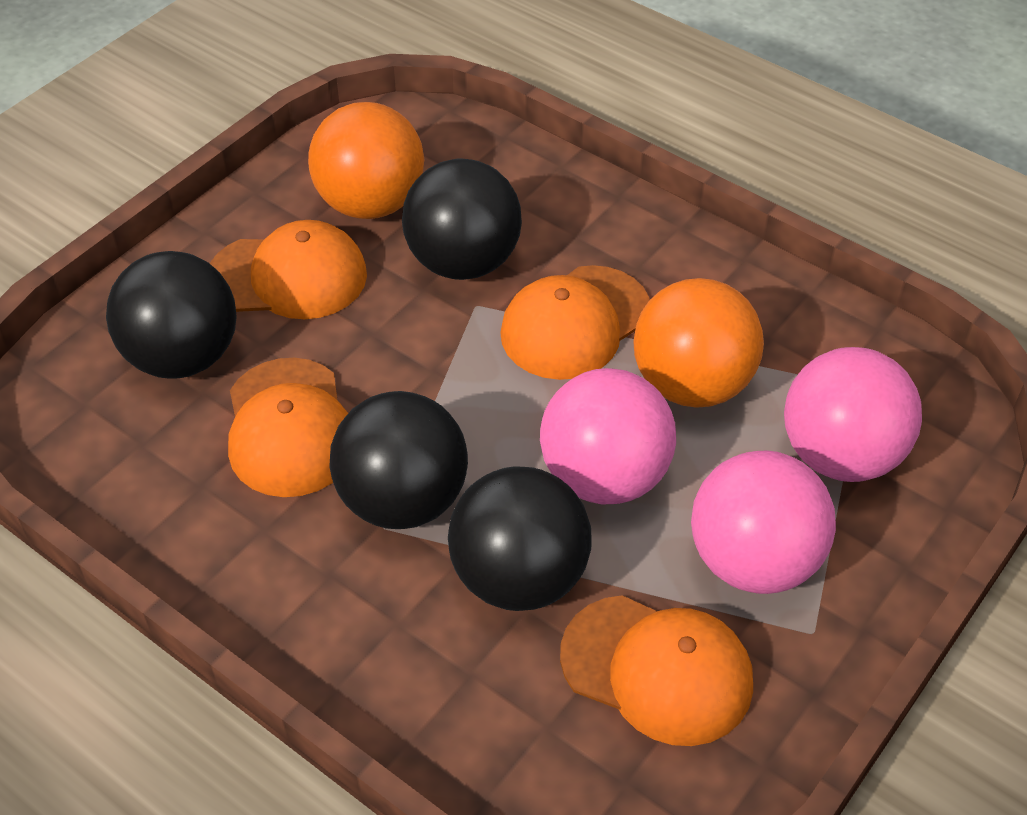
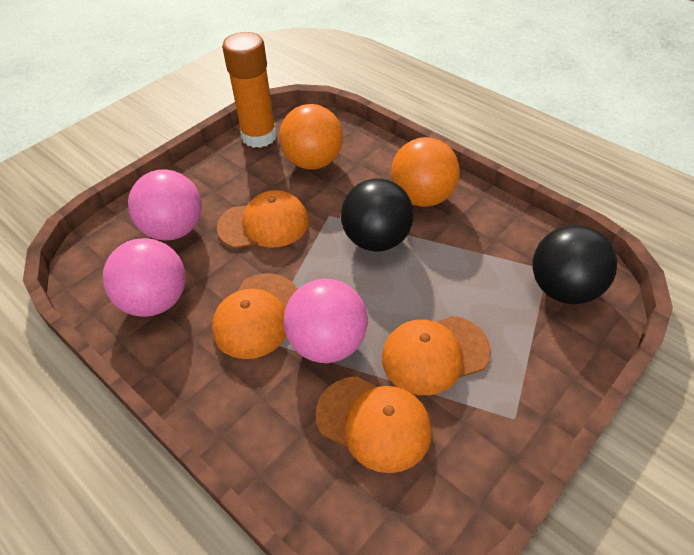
black ball: [106,251,237,379] [329,391,468,529] [402,159,522,280] [448,466,592,611] = 4 -> [341,178,414,251] [532,225,617,304] = 2
orange glue stick: none = 0 -> [222,32,277,148] = 1

